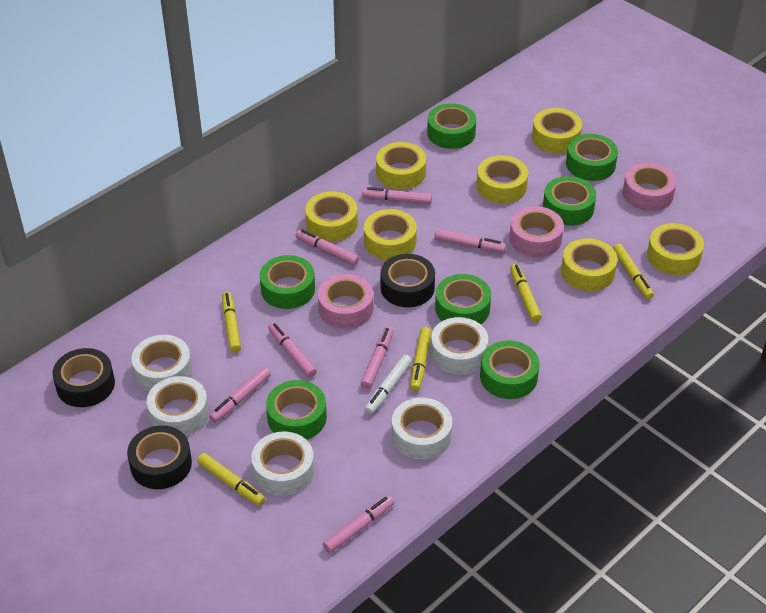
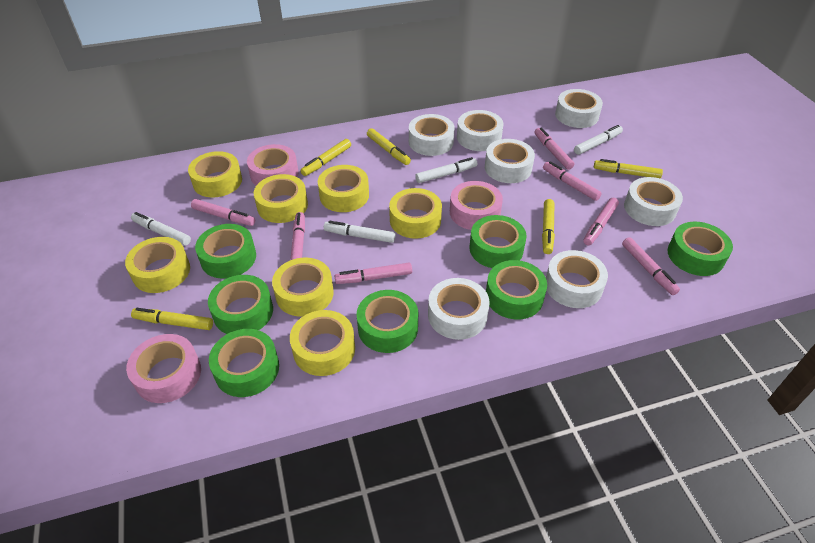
black tape: [52,348,115,407] [127,426,192,489] [381,254,435,307] = 3 -> none = 0
white marker: [364,355,412,415] = 1 -> [131,212,191,246] [324,221,395,243] [415,157,478,183] [574,125,623,155] = 4
white tape: [131,335,192,391] [147,376,209,436] [251,431,314,496] [392,398,452,460] [431,317,488,375] = 5 -> [409,114,455,156] [428,278,490,340] [457,110,504,151] [485,139,535,183] [546,250,608,308] [555,89,603,128] [624,177,683,226] = 7

